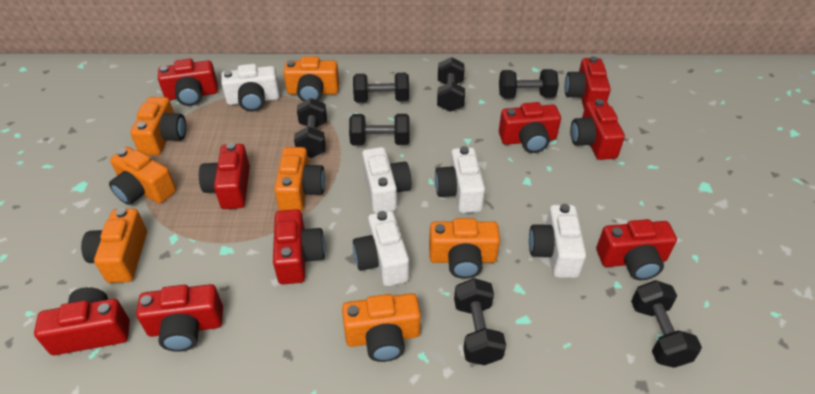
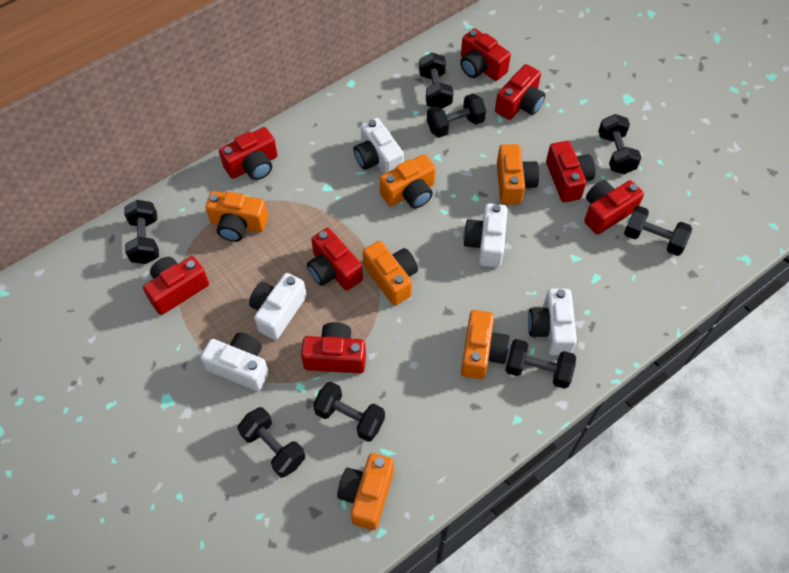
black dumbbell: [294,98,327,158] [349,114,410,146] [353,73,409,103] [437,57,465,112] [454,278,506,365] [499,69,559,99] [631,280,702,368] = 7 -> [124,200,159,264] [238,407,305,478] [313,381,385,442] [419,52,453,109] [427,93,486,138] [505,339,576,389] [598,114,642,174] [624,206,692,256] = 8
orange camera: [81,208,147,283] [109,147,176,205] [130,97,186,156] [274,147,325,212] [283,57,339,101] [342,293,421,362] [429,218,500,279] = 7 -> [205,191,268,242] [337,453,394,530] [363,241,418,305] [380,154,436,208] [461,310,510,379] [497,144,539,205] = 6
red camera: [34,287,130,355] [136,284,223,352] [158,59,218,106] [199,143,250,209] [273,209,325,284] [499,102,561,153] [565,56,611,109] [570,99,625,160] [597,219,677,280] = 9 -> [143,256,209,315] [219,127,278,180] [301,322,366,373] [307,228,363,290] [460,28,511,81] [495,64,545,120] [546,141,596,202] [584,180,644,235] = 8

